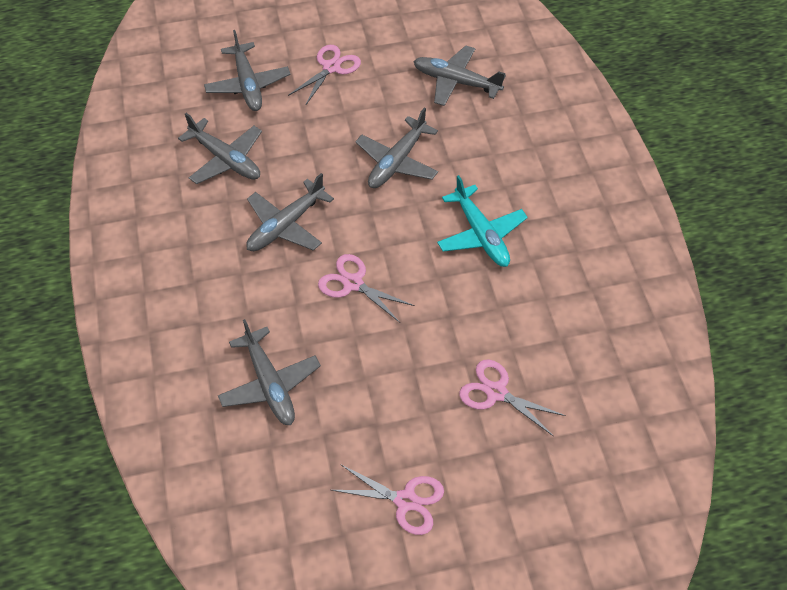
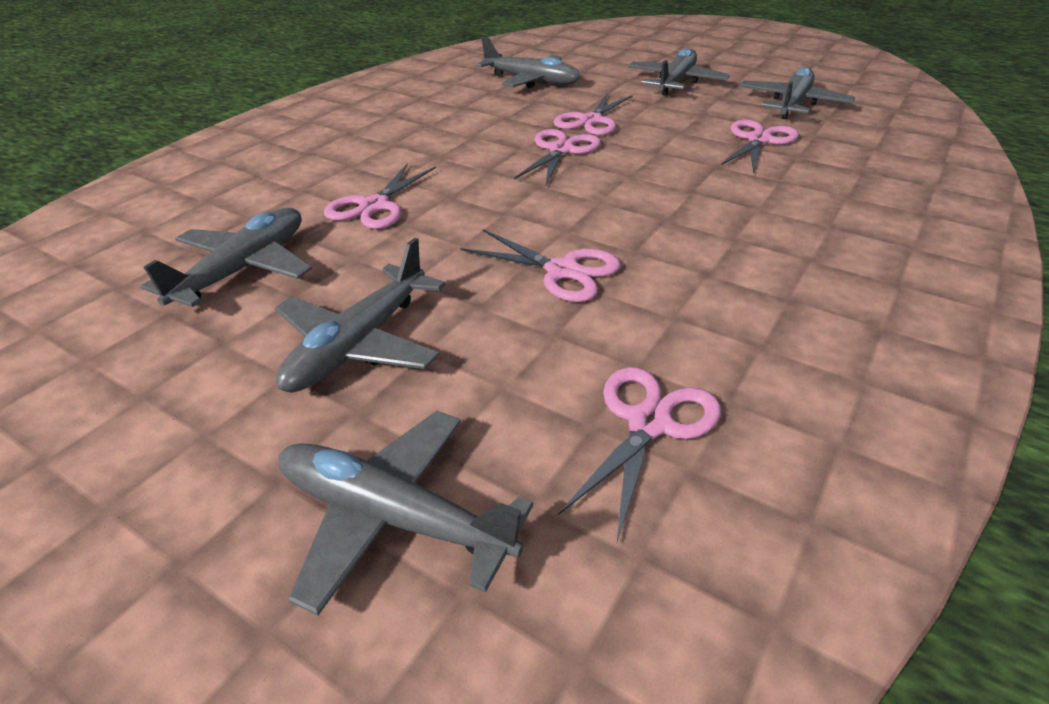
pink scissors: [288,45,361,106] [318,254,415,323] [332,464,444,535] [459,360,566,436] = 4 -> [324,163,436,229] [460,229,621,302] [514,129,601,185] [554,94,633,135] [558,367,721,541] [721,120,799,173] = 6
turquoise plane: [437,175,528,267] = 1 -> none = 0

